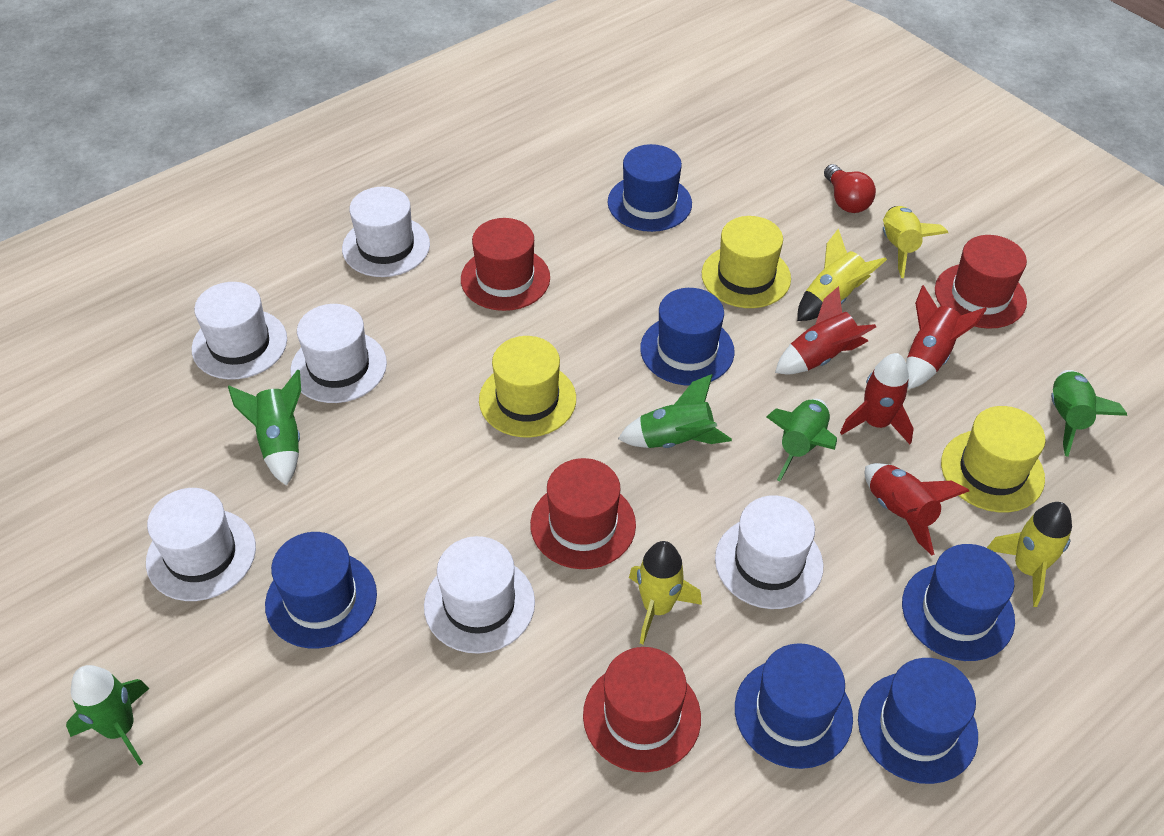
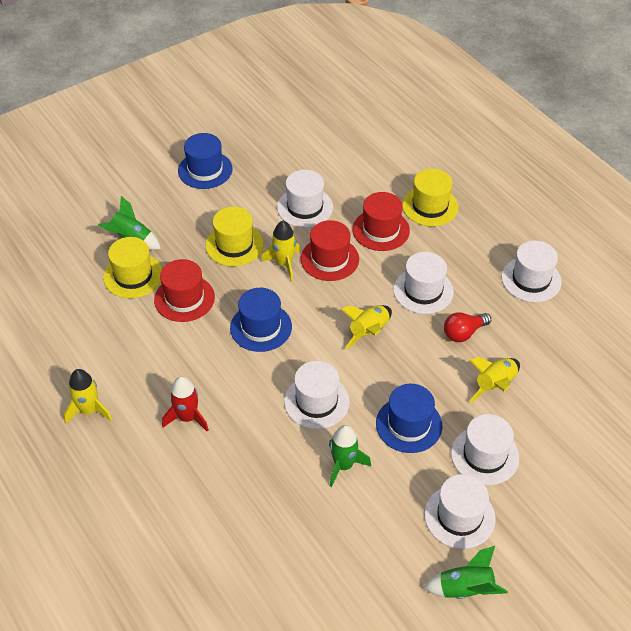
blue hat: [265,532,377,648] [608,144,692,232] [640,288,735,385] [735,643,853,769] [858,658,978,784] [902,544,1015,661] = 6 -> [178,133,233,189] [230,288,292,352] [376,384,442,453] = 3
green rocket: [66,665,149,766] [228,370,301,486] [618,374,732,448] [766,399,837,482] [1051,370,1127,457] = 5 -> [98,196,161,250] [329,425,371,487] [423,546,508,599] = 3
red hat: [461,218,550,311] [530,458,636,569] [583,647,701,772] [935,235,1027,329] = 4 -> [154,259,215,322] [301,220,359,281] [353,192,410,251] = 3
red rocket: [775,286,876,374] [840,353,914,444] [865,463,969,556] [906,285,987,389] = 4 -> [162,376,209,432] = 1

